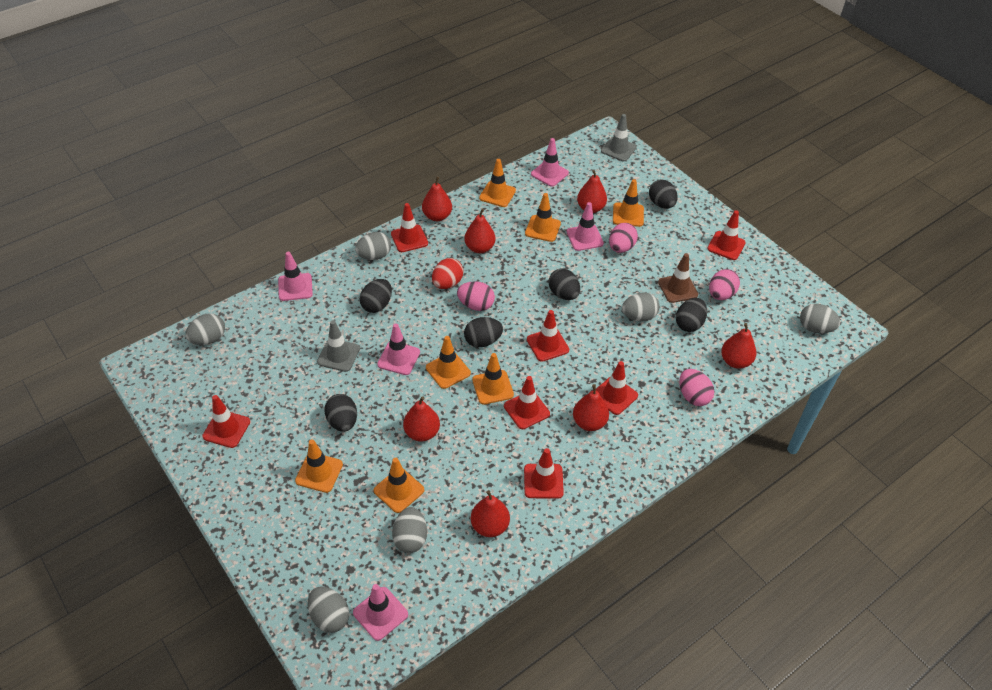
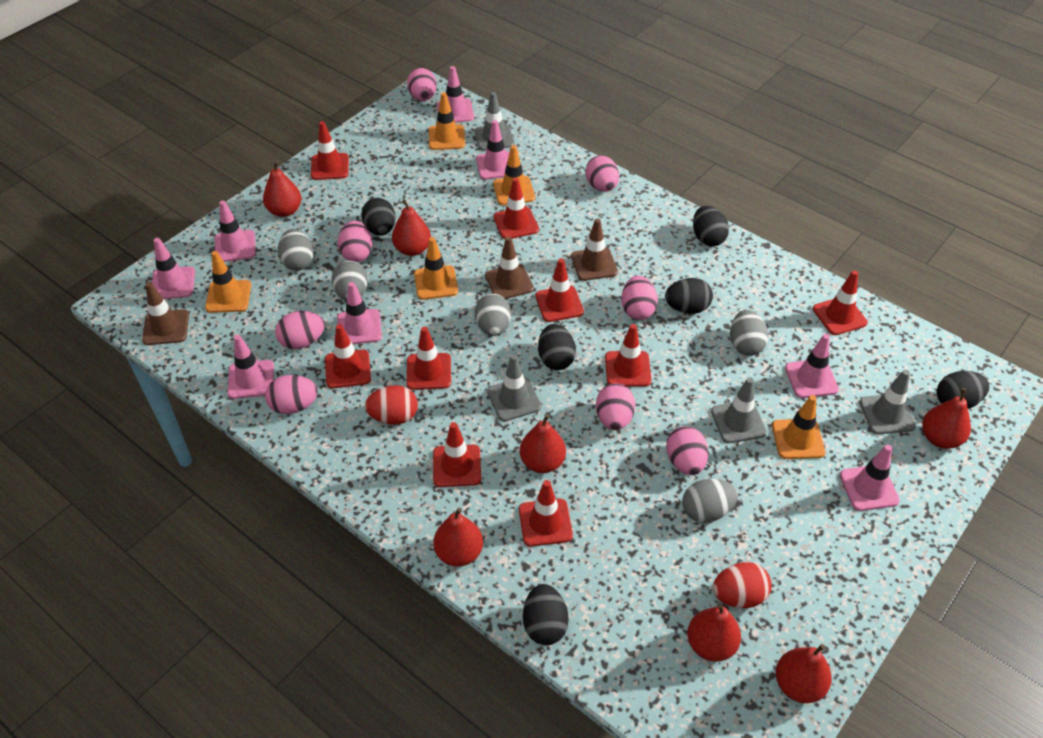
brown traffic cone: [658,253,698,303] = 1 -> [142,282,189,345] [485,236,534,299] [571,218,618,281] = 3
grey egg: [185,313,225,345] [308,586,349,633] [355,232,391,260] [392,507,427,553] [622,292,660,321] [800,304,840,333] = 6 -> [278,229,314,271] [332,261,368,301] [474,293,511,336] [682,479,738,522] [730,310,768,356] = 5
grey traffic cone: [317,320,360,372] [601,114,637,161] = 2 -> [475,92,514,151] [487,355,541,421] [711,377,767,443] [860,370,916,434] = 4
orange traffic cone: [295,439,343,493] [374,458,424,513] [426,336,471,389] [472,353,514,404] [479,159,516,207] [525,193,561,242] [613,179,644,227] = 7 -> [205,251,251,313] [414,237,458,300] [429,92,465,150] [493,145,535,205] [772,395,825,459] = 5
pink egg: [457,281,495,311] [609,223,638,253] [679,369,714,406] [709,269,740,300] = 4 -> [265,375,318,414] [275,311,325,349] [338,221,372,262] [407,68,437,101] [585,156,619,192] [596,383,635,430] [621,276,658,320] [666,426,708,475] = 8
pink traffic cone: [278,252,313,301] [353,584,408,641] [377,323,420,375] [531,138,569,187] [567,202,604,251] = 5 -> [152,238,195,299] [215,200,256,262] [227,335,274,399] [337,282,382,344] [437,66,474,123] [476,120,510,179] [785,334,839,398] [840,445,900,511] = 8
red egg: [432,258,464,289] = 1 -> [365,385,418,425] [713,562,772,608] = 2
red traffic cone: [202,395,250,448] [391,203,428,252] [504,376,550,429] [524,448,564,499] [527,310,569,362] [596,361,638,415] [707,210,746,260] = 7 -> [311,121,349,180] [325,324,371,388] [407,327,451,390] [433,422,481,487] [493,178,539,239] [519,480,573,547] [535,258,584,322] [605,324,651,387] [813,270,868,335] = 9

